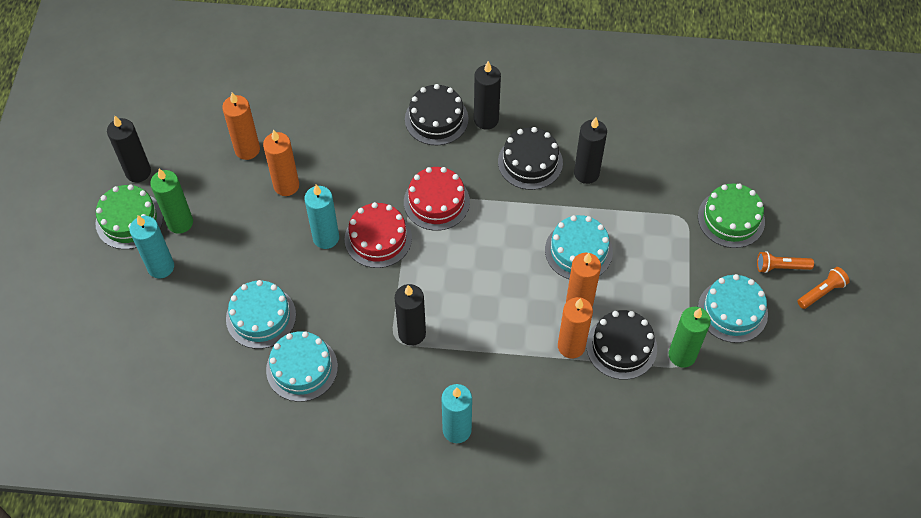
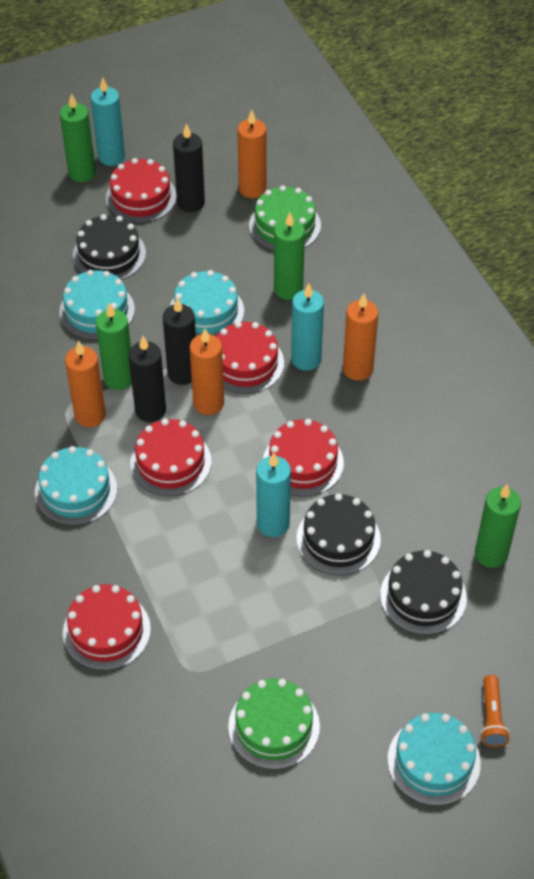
black candle: [107,115,151,182] [395,284,426,346] [474,61,501,130] [574,117,607,184] = 4 -> [128,336,166,422] [163,298,196,385] [173,123,205,212] = 3
green candle: [150,169,193,234] [668,307,711,368] = 2 -> [60,93,96,182] [96,303,132,390] [274,212,305,300] [475,484,521,568] = 4
orange flashlight: [757,251,814,273] [797,267,850,309] = 2 -> [480,675,510,747] = 1
red cake: [345,202,412,268] [404,167,470,231] = 2 -> [63,585,151,670] [106,158,177,223] [130,419,212,496] [216,321,284,394] [263,419,344,497] = 5

